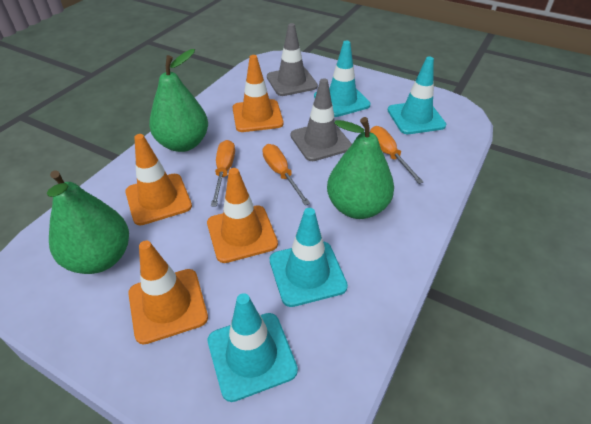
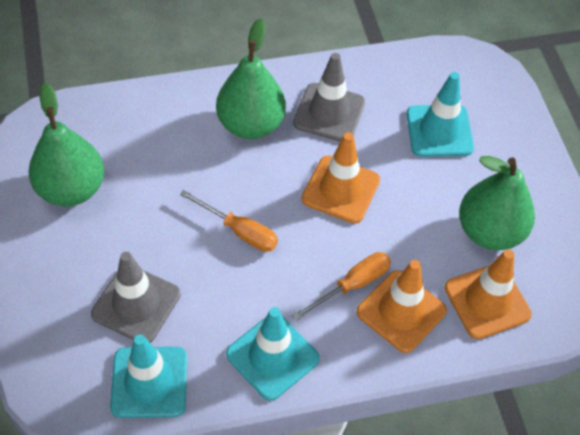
orange screwdriver: [211,140,235,206] [262,144,310,205] [370,126,424,184] = 3 -> [180,190,278,252] [292,252,391,321] = 2
orange traffic cone: [125,134,192,225] [128,241,208,345] [207,168,278,263] [232,55,283,132] = 4 -> [302,132,380,224] [356,260,447,353] [445,249,532,339] = 3
turquoise traffic cone: [208,293,298,402] [270,208,348,307] [314,41,371,117] [388,56,446,134] = 4 -> [110,334,187,418] [226,307,320,401] [407,72,474,157] = 3

